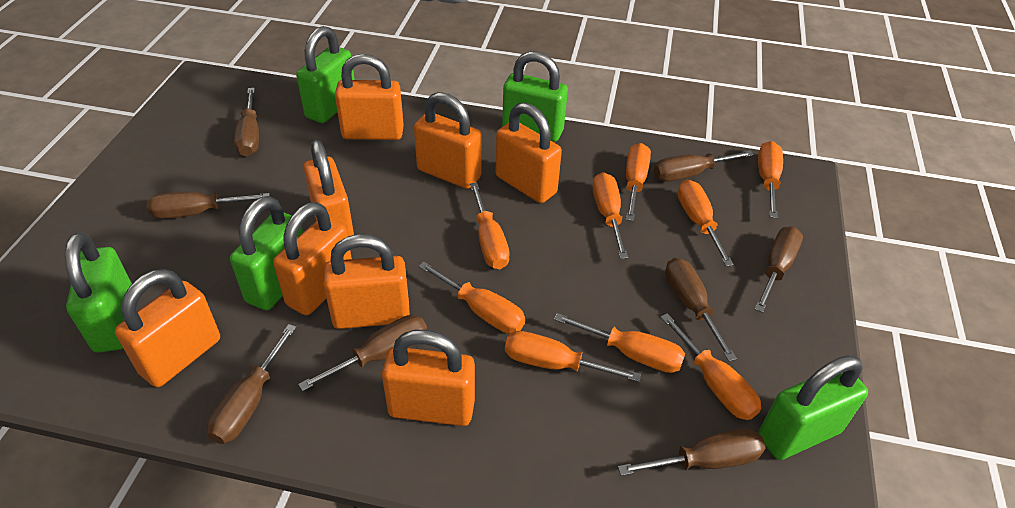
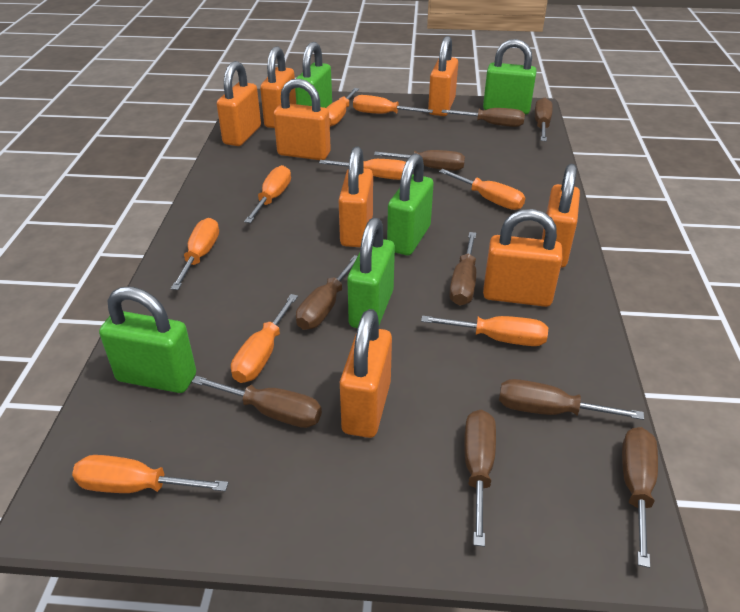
brown screwdriver: [147,191,270,219] [207,324,296,444] [234,88,259,156] [298,315,427,391] [618,429,766,476] [654,150,754,181] [665,258,737,361] [755,226,803,313] = 8 -> [192,376,322,428] [296,255,357,330] [374,150,465,171] [442,108,525,127] [449,232,476,306] [464,410,496,547] [499,379,644,420] [535,98,553,141] [622,427,658,568] = 9

